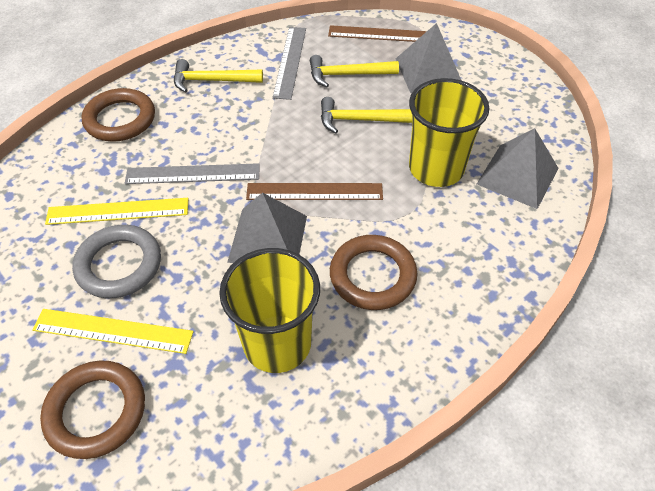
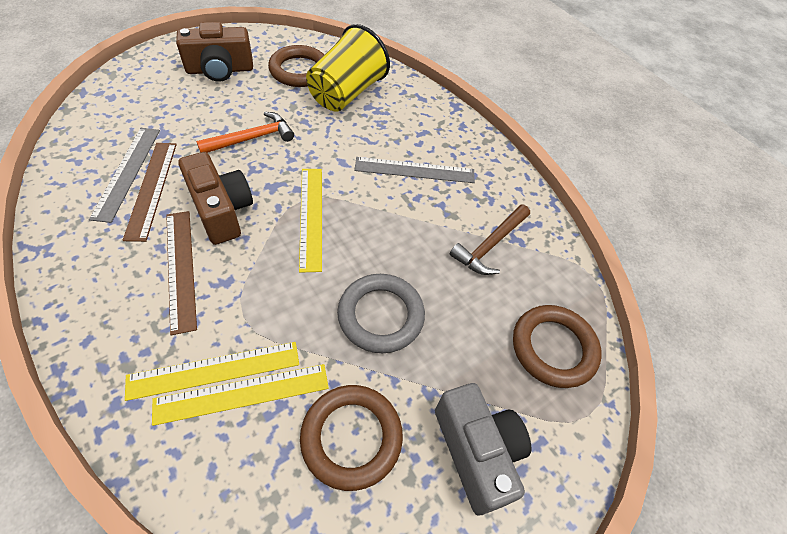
brown camera: none = 0 -> [176,22,253,82] [178,152,253,245] = 2
brown hammer: none = 0 -> [450,204,530,275] = 1
grey camera: none = 0 -> [435,383,531,515] = 1
grey pyramid: [227,192,307,263] [396,23,462,93] [477,128,559,209] = 3 -> none = 0
orange hammer: none = 0 -> [196,112,294,153] = 1
yellow cup: [219,248,320,373] [409,78,489,187] = 2 -> [306,24,390,112] = 1
yellow hammer: [174,59,263,93] [310,55,399,87] [321,97,412,133] = 3 -> none = 0
yellow ruler: [32,309,194,354] [45,198,188,225] = 2 -> [125,342,299,401] [152,364,329,426] [299,169,322,273] = 3

